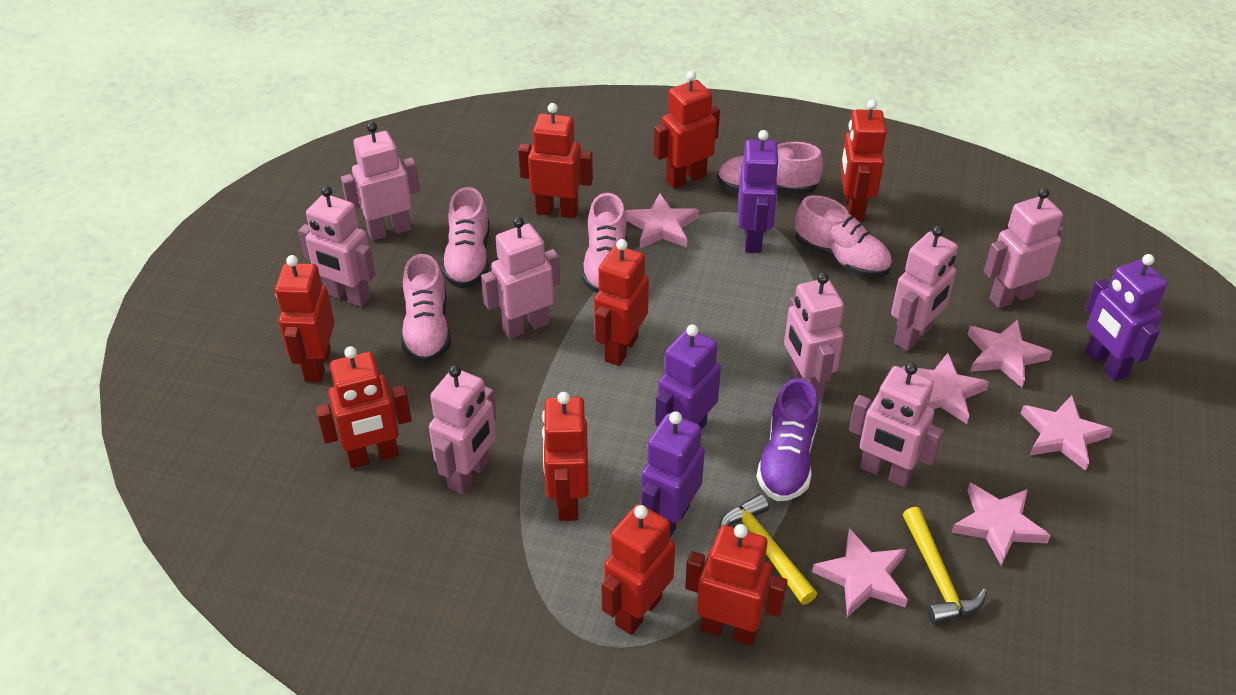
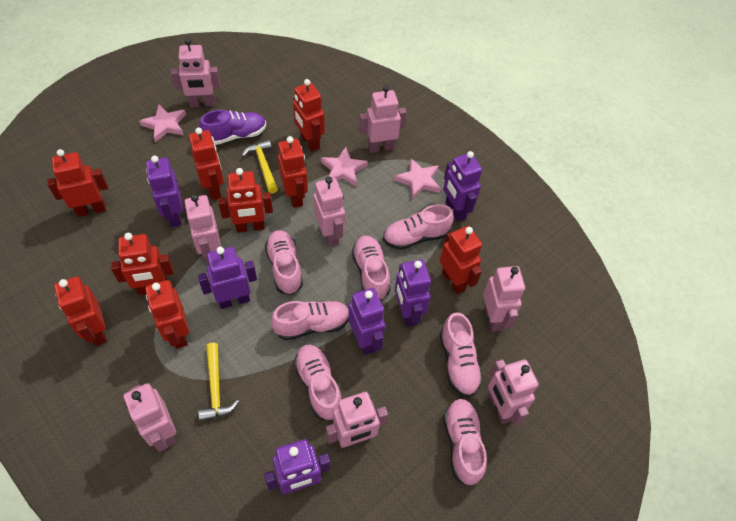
pink shoe: [401,254,451,363] [442,187,489,288] [582,193,627,293] [717,142,824,194] [795,195,892,278] = 5 -> [265,230,303,295] [271,301,349,340] [294,345,341,420] [352,236,391,300] [383,204,454,250] [440,313,483,397] [443,399,487,486] = 7
pink star: [625,193,699,249] [812,528,908,617] [903,353,989,424] [951,483,1051,566] [967,320,1052,388] [1020,395,1113,471] = 6 -> [139,104,186,142] [321,147,368,187] [394,159,441,199] = 3
purple robot: [641,411,705,537] [655,324,721,430] [738,130,780,253] [1085,254,1167,381] = 4 -> [146,155,183,227] [198,247,257,309] [264,439,330,494] [348,288,385,355] [395,260,431,327] [443,151,482,221] = 6

